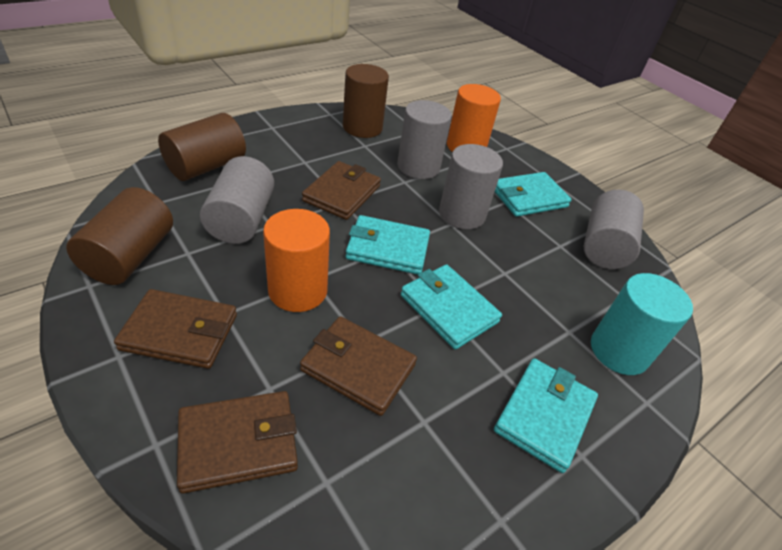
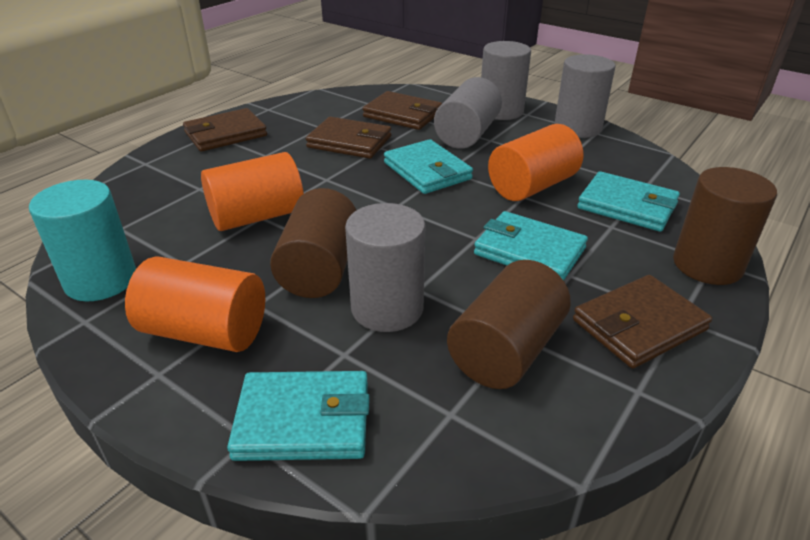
orange cylinder: [263,209,330,312] [447,84,501,152] = 2 -> [125,256,265,352] [201,152,304,231] [488,124,583,201] = 3

